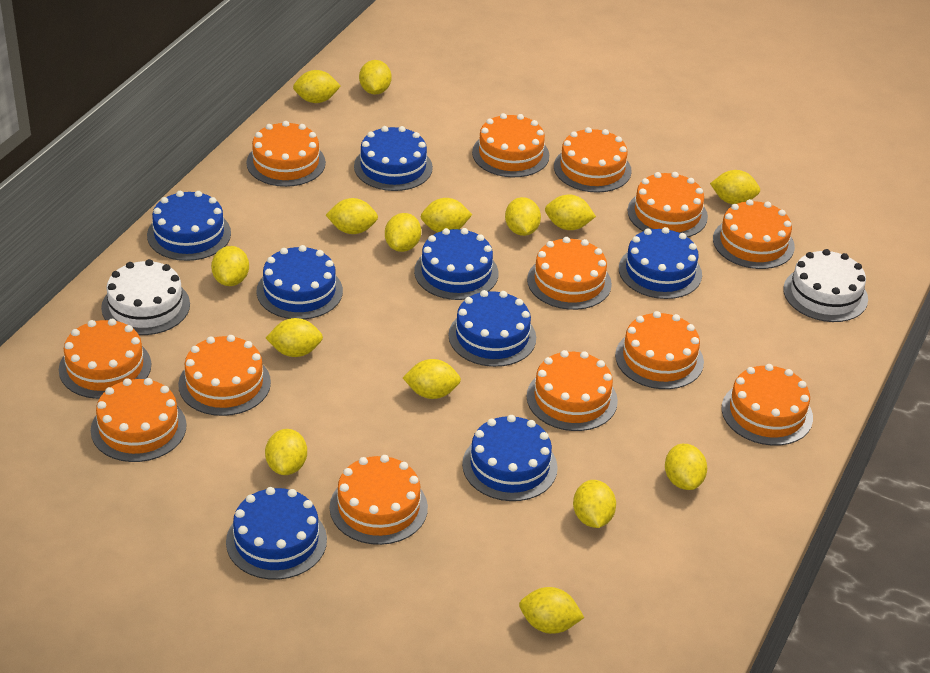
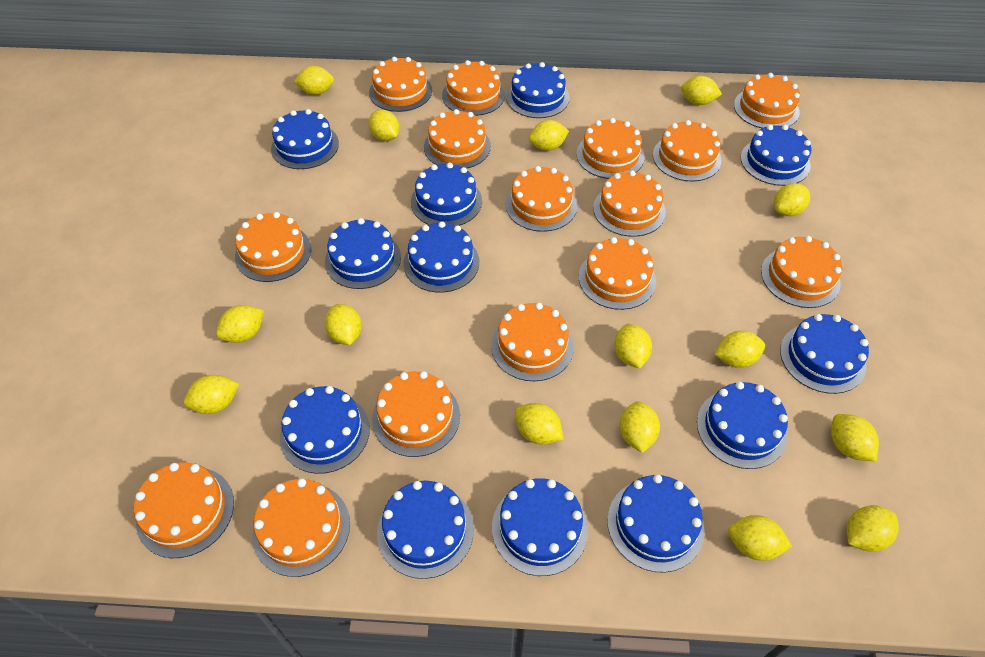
blue cake: [147,191,231,261] [226,487,327,580] [257,245,343,319] [354,126,433,191] [414,228,498,300] [448,290,536,367] [462,415,558,501] [619,227,702,299] = 8 -> [271,109,339,169] [280,386,370,474] [325,218,401,289] [377,481,474,579] [403,221,479,293] [411,163,482,226] [492,478,588,576] [506,62,570,118] [607,474,705,573] [697,382,788,469] [740,125,812,186] [780,314,869,394] = 12
orange cake: [59,319,151,399] [91,378,187,462] [178,335,271,416] [246,121,326,187] [330,455,428,545] [472,113,549,177] [526,350,618,431] [527,237,612,310] [554,127,632,193] [615,311,704,389] [628,172,708,237] [713,199,795,269] [722,364,813,446] = 13 -> [134,462,234,558] [235,212,311,282] [252,478,350,577] [369,57,432,112] [372,371,460,457] [424,109,491,169] [442,60,505,116] [491,303,574,381] [506,166,577,232] [576,118,644,179] [579,237,656,310] [593,170,666,237] [653,120,722,181] [734,73,800,128] [761,236,842,308] = 15
white cake: [101,259,190,335] [783,249,868,322] = 2 -> none = 0

